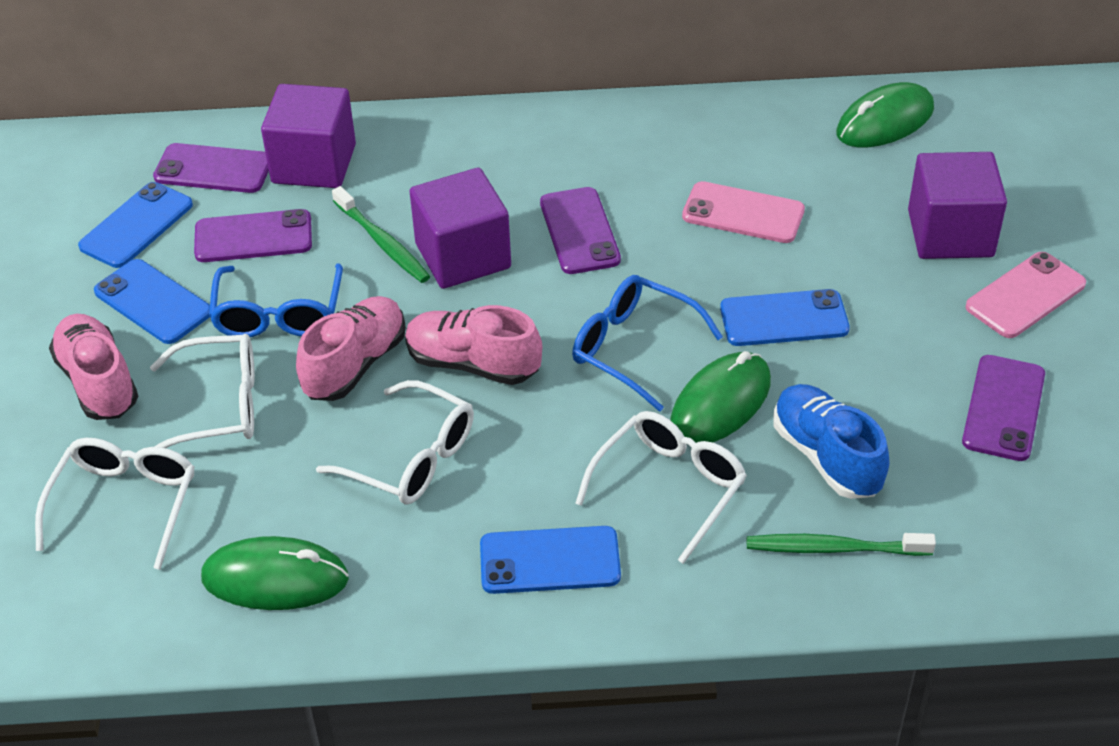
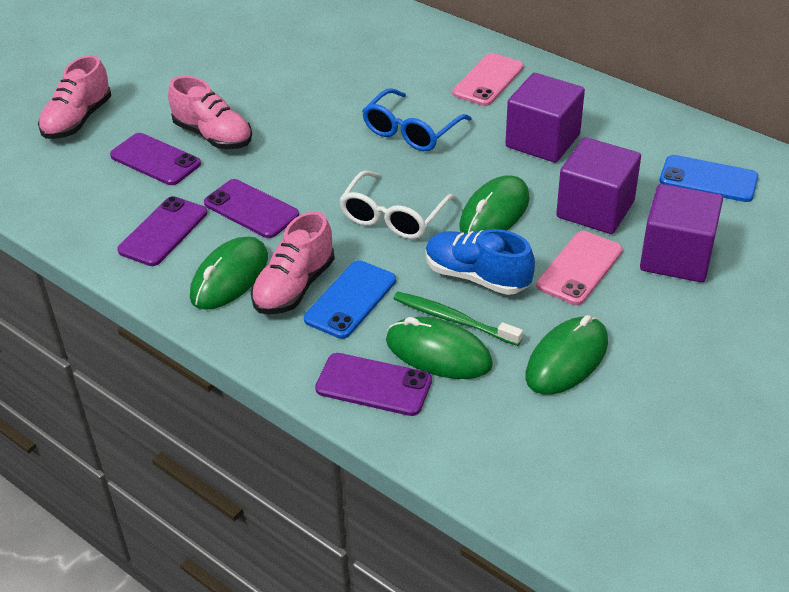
blue glasses: [209,263,343,337] [572,275,723,412] = 2 -> [362,88,472,151] = 1
blue phone: [78,182,193,268] [94,259,210,344] [480,526,621,594] [720,289,850,346] = 4 -> [304,260,396,339] [660,155,758,202] = 2
green mouse: [201,536,349,610] [670,351,771,445] [836,82,934,147] = 3 -> [190,237,268,310] [386,317,493,379] [459,175,530,234] [525,315,608,395] = 4
green toothbrush: [332,186,431,283] [747,533,936,556] = 2 -> [394,292,523,346] = 1
white glasses: [35,438,194,570] [150,334,255,448] [316,380,474,505] [575,411,747,564] = 4 -> [339,170,456,239] = 1

